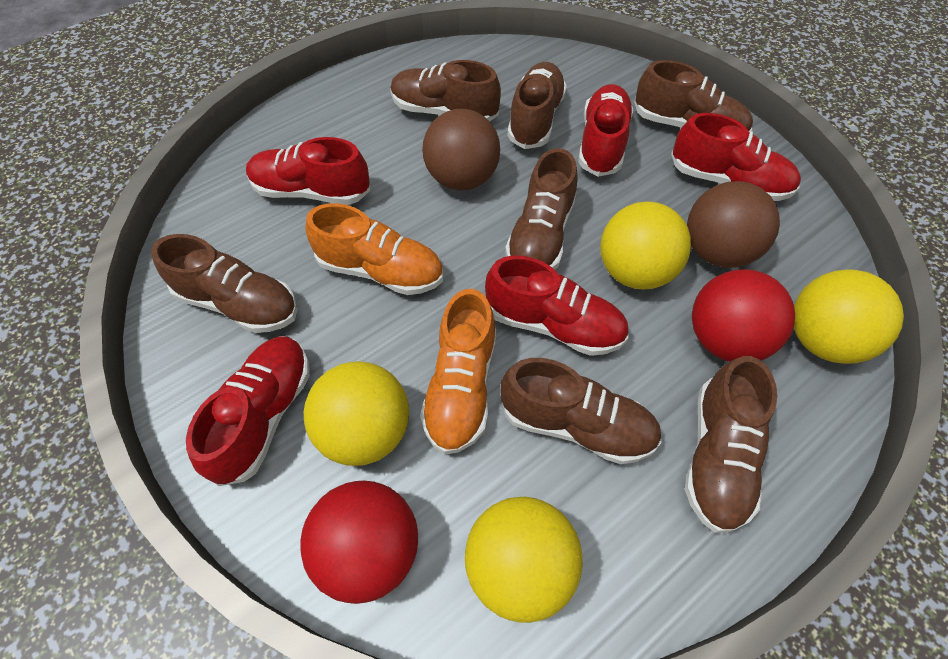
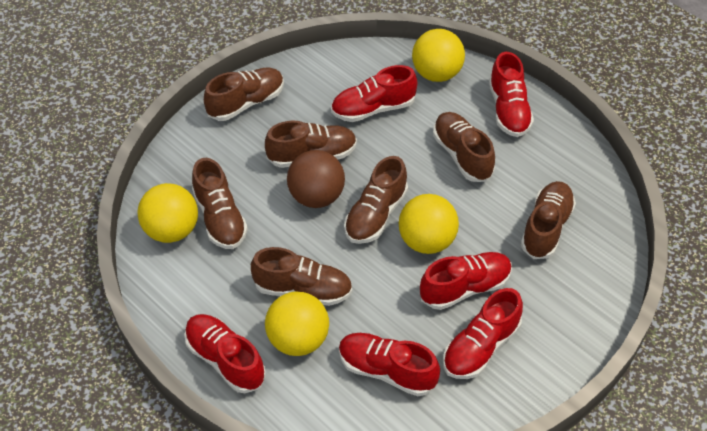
brown ball: [422,109,500,190] [687,181,780,268] = 2 -> [287,150,345,208] = 1
orange shoe: [305,203,443,295] [420,289,496,455] = 2 -> none = 0
red ball: [300,481,418,604] [692,269,795,362] = 2 -> none = 0
red shoe: [186,336,310,486] [246,137,370,205] [485,256,629,356] [578,84,633,177] [671,113,801,201] = 5 -> [184,314,266,393] [331,65,417,122] [339,333,440,396] [420,252,512,310] [443,288,523,379] [489,52,534,137] = 6

